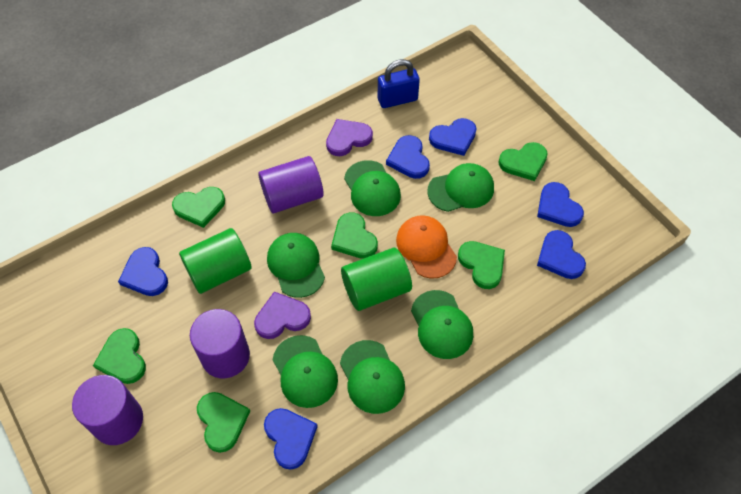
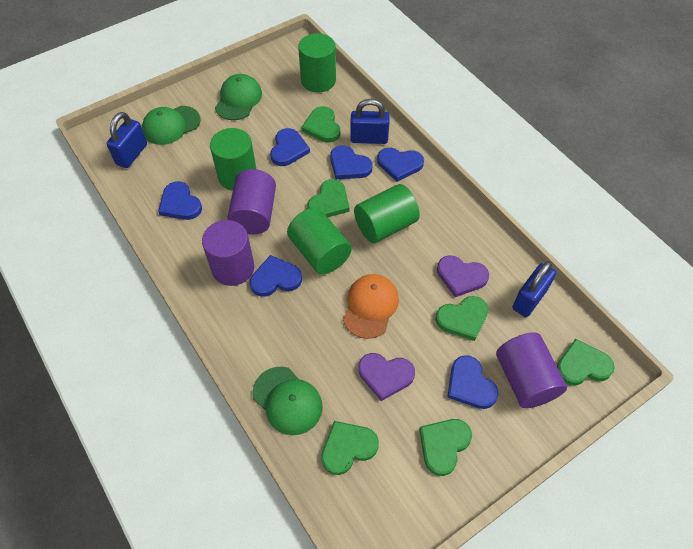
blue padlock: [378,59,420,108] = 1 -> [107,112,147,168] [350,99,390,144] [512,261,556,317] = 3
green cap: [267,233,325,298] [273,335,338,408] [340,340,405,414] [344,160,401,216] [411,290,473,359] [427,163,494,212] = 6 -> [142,106,201,145] [215,74,262,120] [252,366,323,435] = 3
green cylinder: [179,228,252,294] [341,247,412,311] = 2 -> [210,128,256,191] [287,208,352,274] [298,33,336,92] [354,184,420,243] = 4

